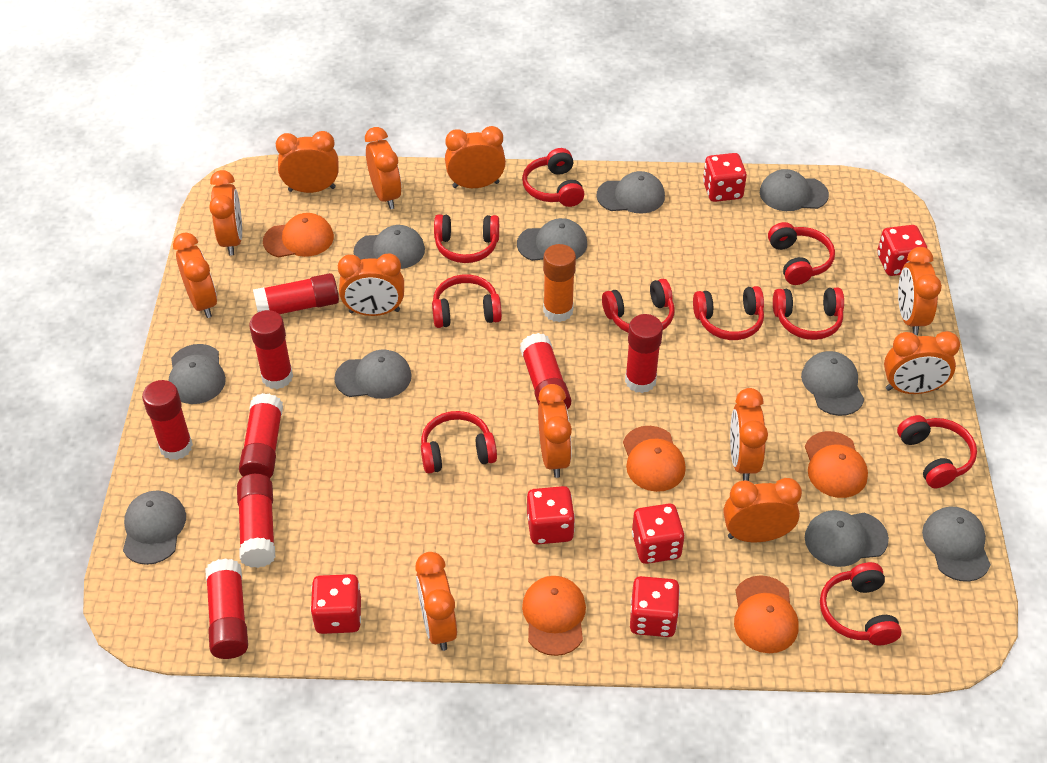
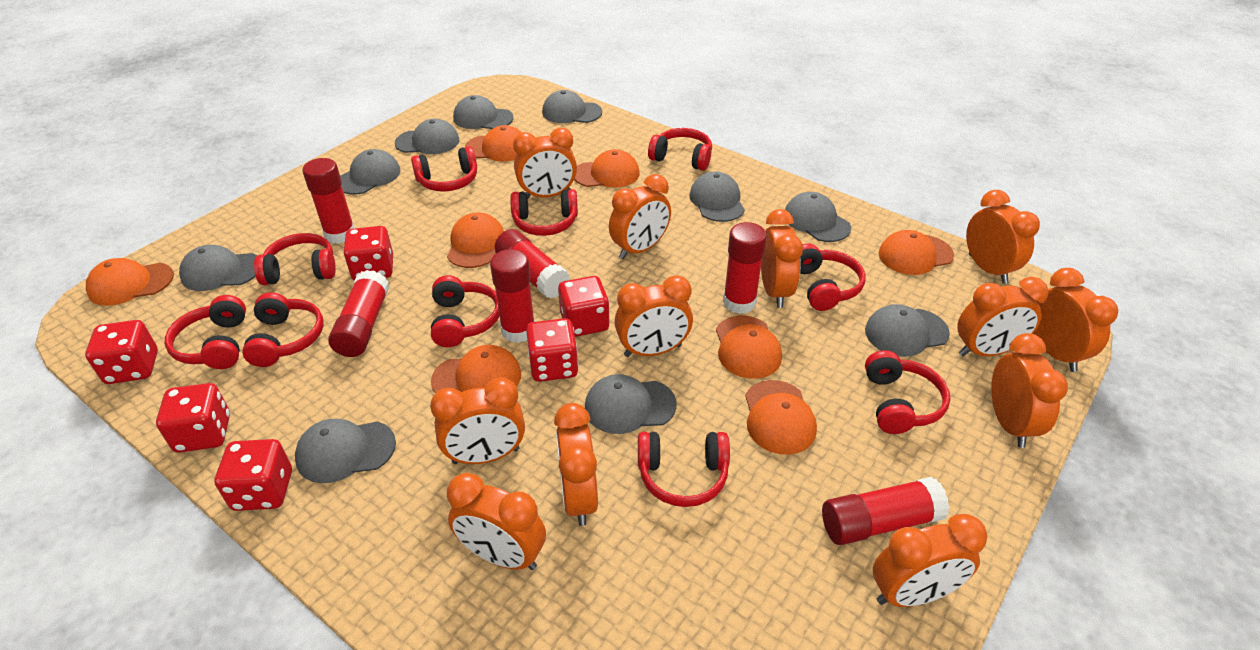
orange cap: [263,213,334,257] [522,576,586,656] [623,426,686,492] [734,575,798,653] [805,431,868,498] = 5 -> [86,258,174,306] [431,345,521,393] [447,212,504,268] [465,125,522,162] [574,149,640,188] [716,316,782,379] [745,380,817,455] [879,230,954,275] = 8
orange glue stick: [543,244,576,322] = 1 -> none = 0
red glue stick: [142,380,193,460] [205,558,248,659] [237,474,275,568] [239,393,283,479] [249,310,293,389] [253,273,339,314] [520,333,571,410] [625,314,663,393] = 8 -> [303,158,355,244] [328,270,390,357] [490,249,535,343] [495,229,570,299] [723,222,767,314] [822,477,950,545] = 6

